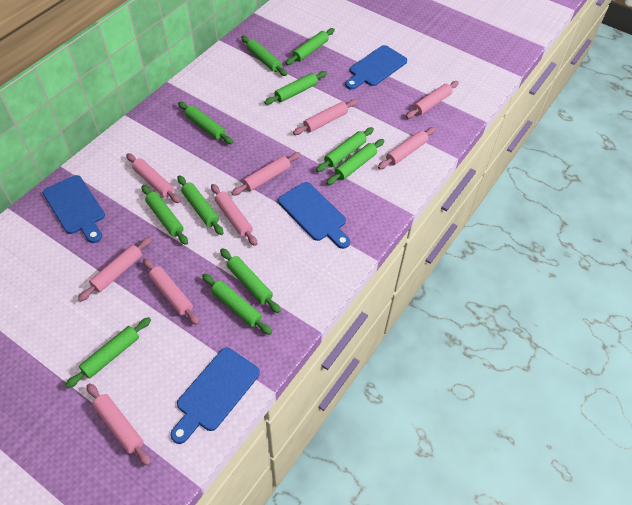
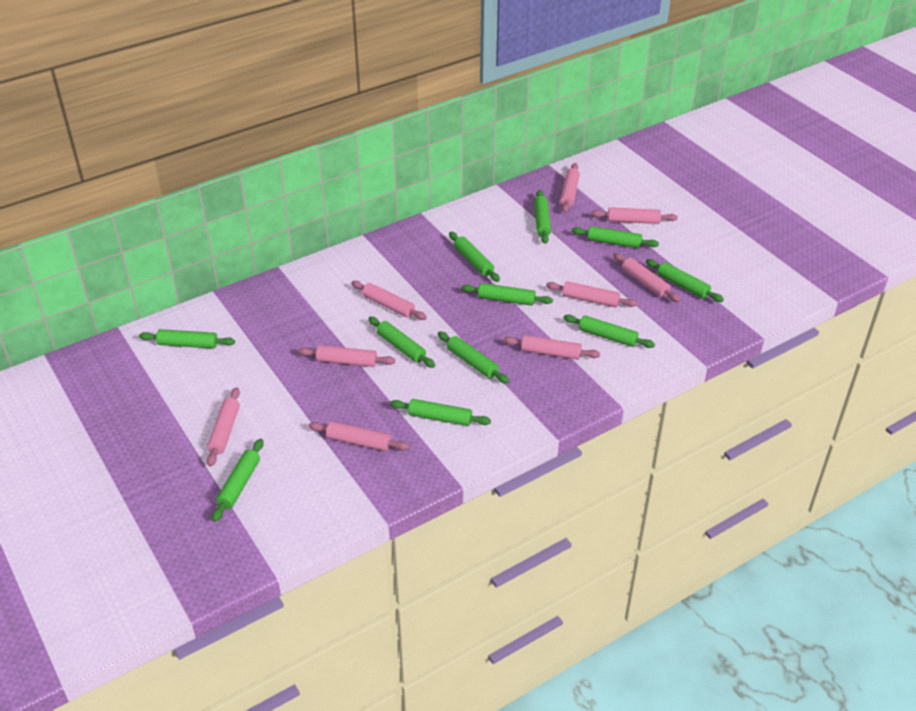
blue cutting board: [43,175,105,243] [171,348,260,444] [278,182,350,249] [345,45,407,90] = 4 -> none = 0

